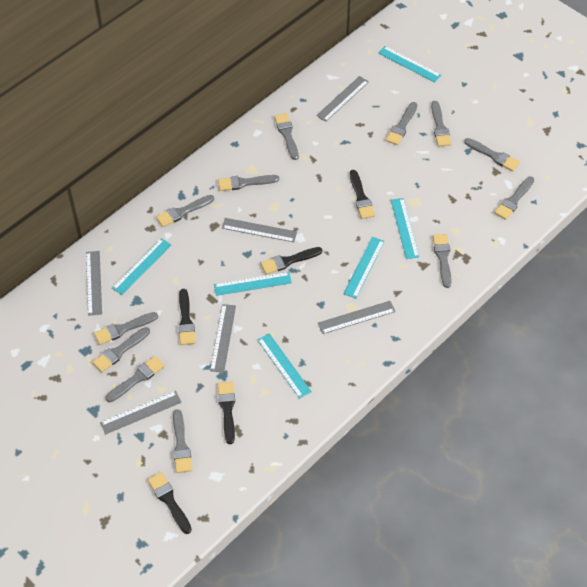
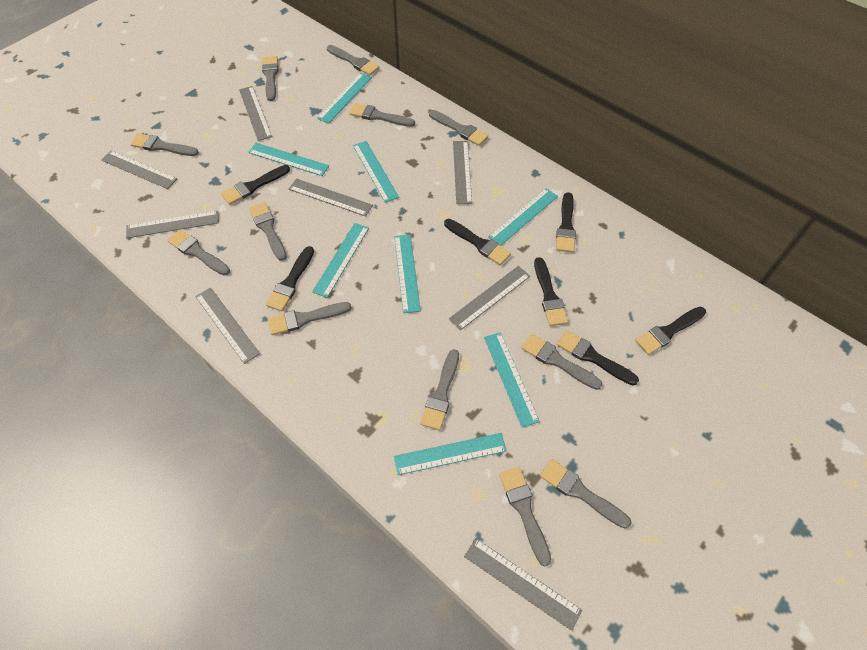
black brush: [148,472,192,534] [178,289,196,345] [218,382,235,444] [261,247,323,274] [350,170,375,219] = 5 -> [221,165,290,205] [266,246,314,311] [444,219,511,265] [534,257,568,326] [556,192,576,252] [557,330,639,385] [636,307,706,355] = 7
grey ruler: [86,251,102,316] [100,391,182,434] [210,304,236,373] [222,218,297,242] [316,76,369,122] [318,301,395,334] = 6 -> [101,150,177,189] [126,211,219,238] [195,287,260,364] [239,86,272,141] [289,178,373,216] [449,266,530,330] [453,141,472,204] [464,538,583,631] = 8
turquoise ruler: [112,238,171,295] [214,272,292,296] [257,333,312,399] [344,237,385,298] [378,46,441,83] [391,198,419,259] = 6 -> [248,143,329,176] [312,223,369,298] [317,73,372,124] [353,141,399,203] [394,235,421,313] [394,433,507,475] [484,332,540,427] [488,188,558,246] = 8

